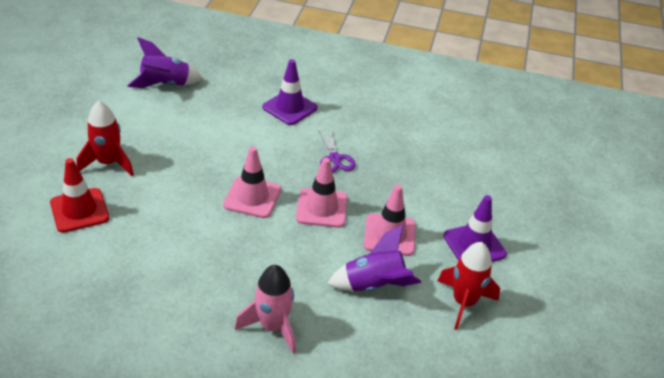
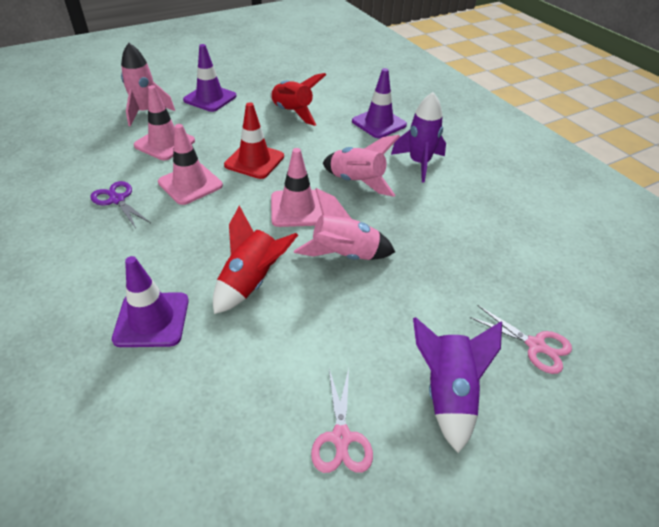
pink rocket: [235,265,296,354] = 1 -> [121,43,175,126] [294,188,395,260] [323,135,400,197] = 3
pink scissors: none = 0 -> [311,369,373,473] [470,305,572,374] = 2
purple traffic cone: [262,59,318,125] [443,195,507,262] = 2 -> [112,256,189,347] [183,44,236,112] [352,68,407,138] = 3

